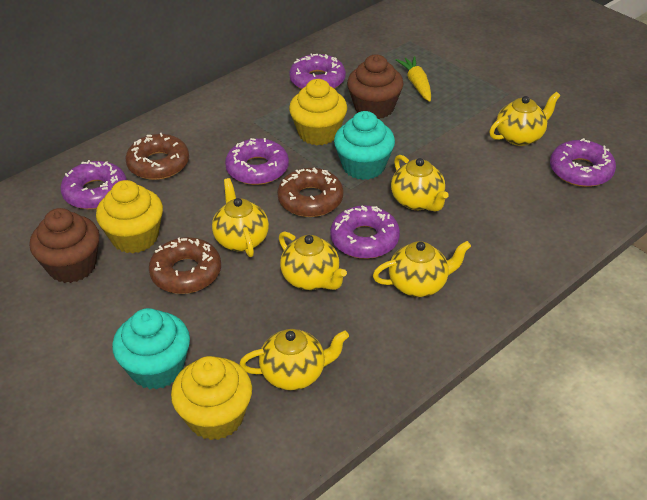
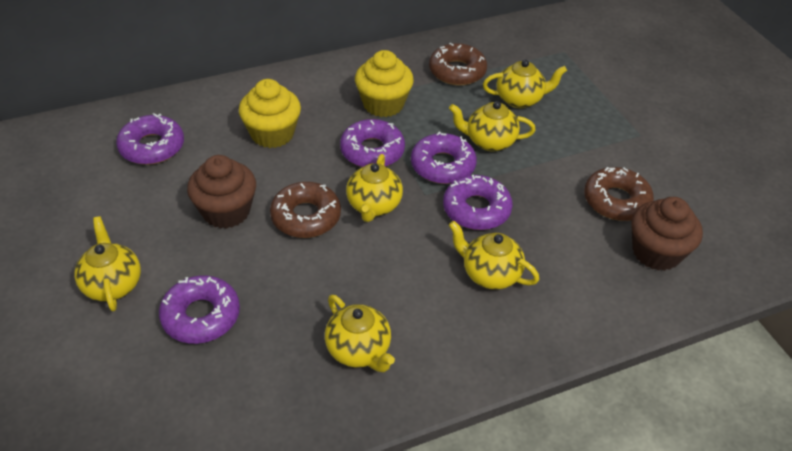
turquoise cupcake: [112,308,190,390] [334,111,395,180] = 2 -> none = 0
yellow carrot: [396,56,431,102] = 1 -> none = 0
yellow cupcake: [96,180,163,253] [171,356,252,440] [289,79,347,145] = 3 -> [239,79,301,148] [355,50,414,117] = 2

